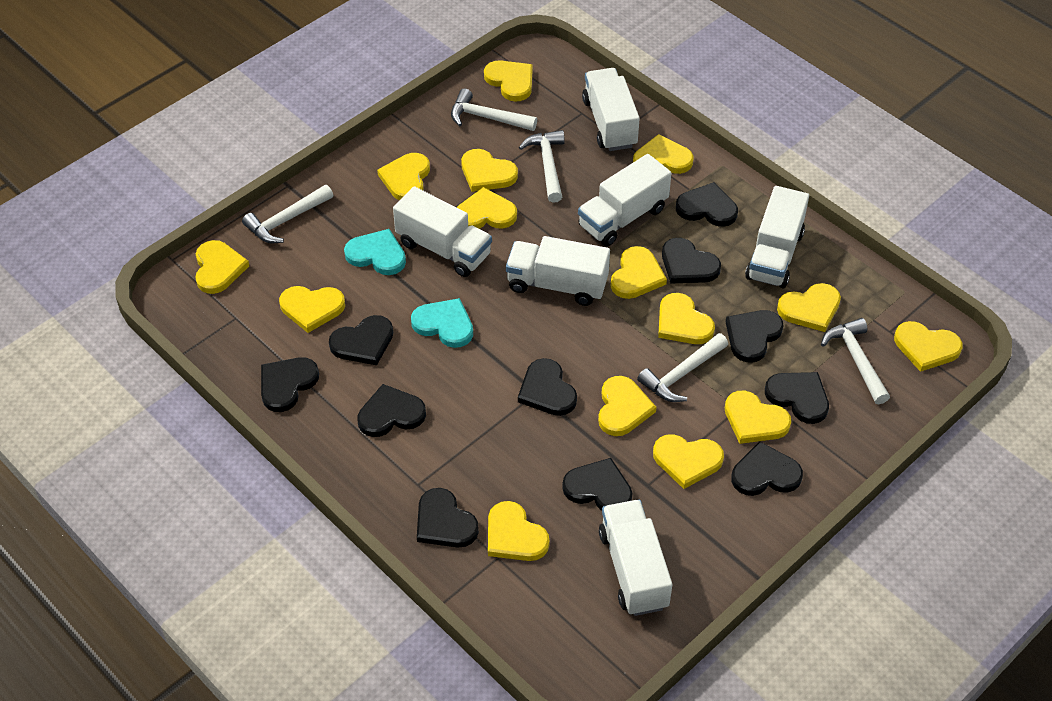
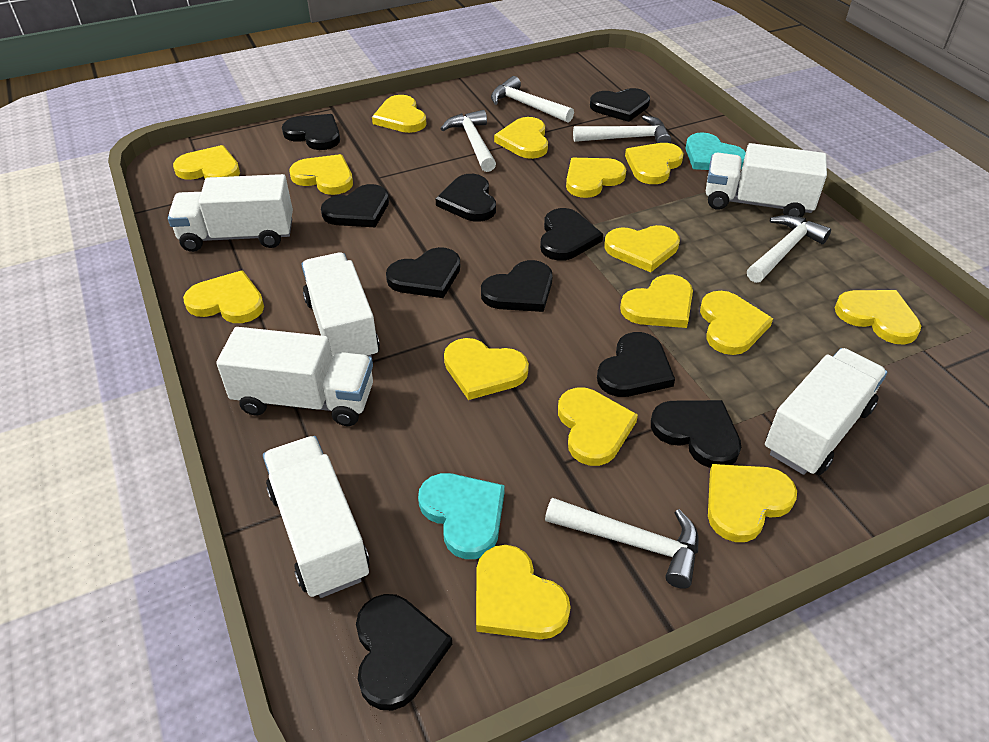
black heart: [261,357,319,412] [329,315,393,365] [357,384,426,437] [417,488,479,548] [518,358,577,416] [562,458,632,511] [662,238,721,284] [676,182,738,227] [726,310,783,363] [731,441,803,496] [765,372,829,424] = 11 -> [282,114,340,150] [321,184,389,227] [356,594,452,711] [386,247,460,298] [436,174,496,222] [481,260,553,312] [540,208,603,261] [590,88,650,122] [597,332,675,397] [651,400,741,468] = 10

